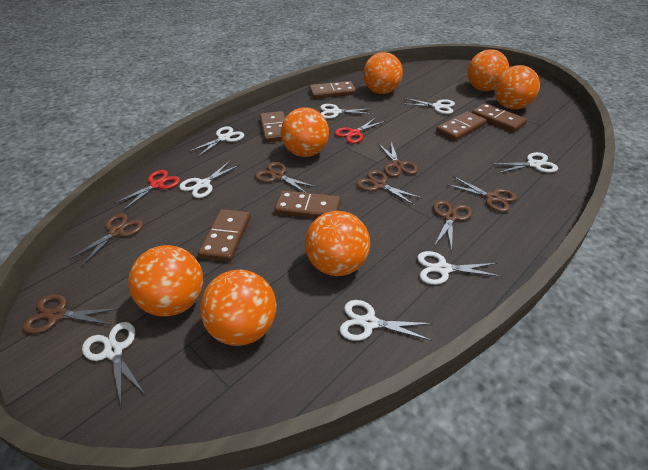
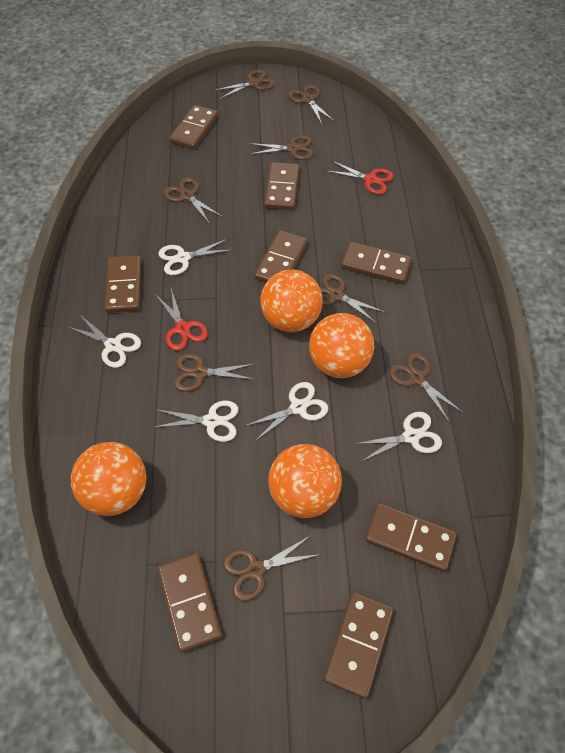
brown domino: [198,209,251,262] [260,111,285,142] [274,190,341,218] [309,81,356,99] [436,111,487,141] [472,103,527,132] = 6 -> [105,255,141,313] [158,553,222,653] [169,105,218,150] [254,230,308,283] [264,162,299,210] [324,592,393,699] [341,242,412,284] [365,503,457,572] = 8
brown scissors: [22,294,120,334] [68,213,143,267] [255,162,316,193] [356,170,423,206] [378,142,418,177] [433,200,472,251] [446,176,517,212] = 7 -> [163,177,221,224] [174,354,255,392] [214,69,274,99] [223,536,318,601] [249,135,313,160] [288,85,334,124] [320,274,386,324] [389,353,463,422] = 8
orange ball: [128,245,203,317] [200,270,277,346] [281,108,329,157] [305,211,370,276] [363,52,403,94] [468,49,509,91] [494,65,540,109] = 7 -> [71,442,147,516] [260,270,323,332] [268,444,342,518] [309,313,374,378] = 4
white scissors: [82,322,145,405] [179,161,240,198] [189,126,244,157] [320,104,372,119] [340,300,432,341] [404,98,455,114] [417,251,502,285] [493,152,558,173] = 8 -> [68,314,141,368] [153,400,238,442] [158,239,231,275] [245,382,328,442] [354,412,442,462] = 5

